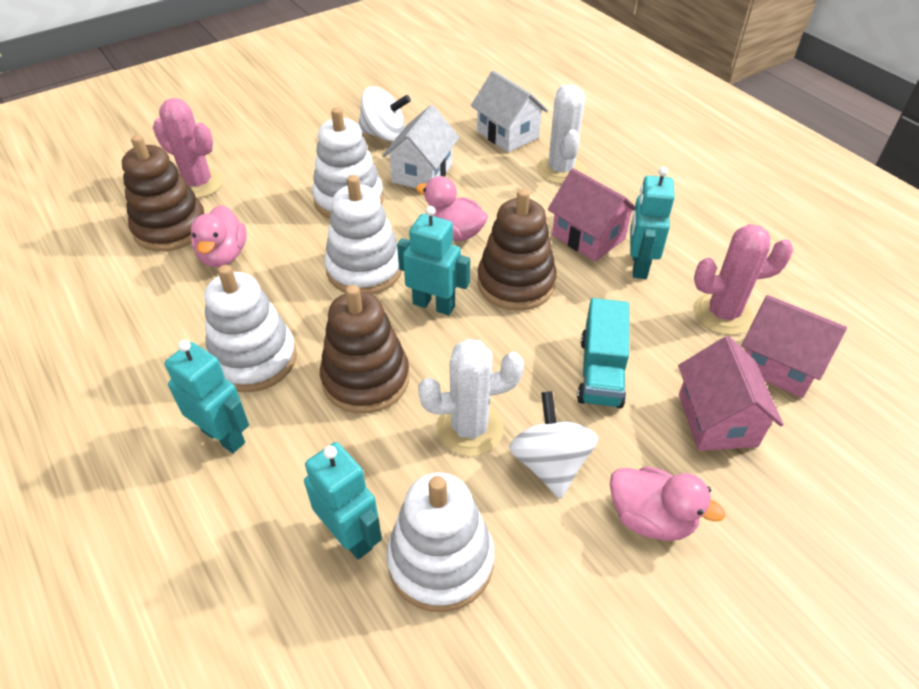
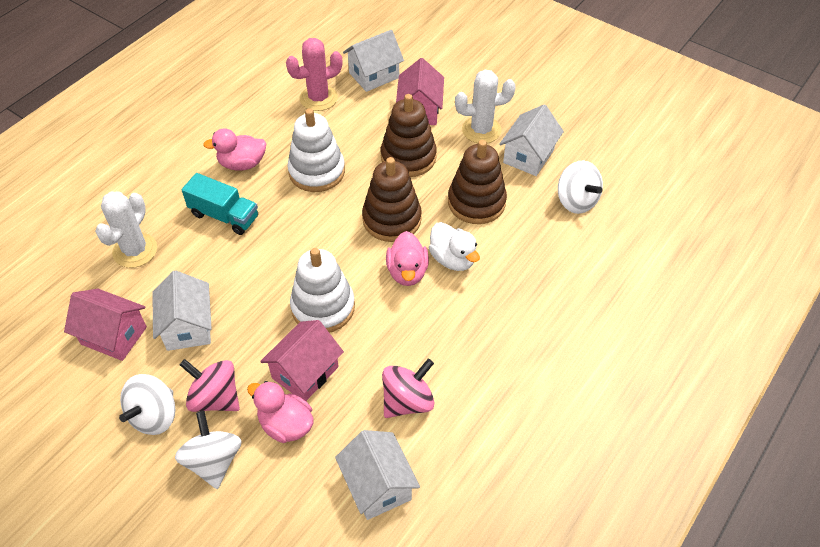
pink cactus: [153,98,223,198] [694,224,793,335] = 2 -> [286,38,342,111] = 1
pink spinning top: none = 0 -> [180,359,240,412] [382,359,434,418] = 2
turquoise robot: [165,340,249,453] [304,442,382,560] [397,206,470,315] [630,166,675,279] = 4 -> none = 0
white duck: none = 0 -> [429,222,480,271] = 1
white house: [382,105,459,188] [471,71,548,152] = 2 -> [152,270,212,351] [335,430,420,520] [343,30,404,92] [499,105,564,176] = 4
white spinning top: [358,87,411,141] [509,391,598,499] = 2 -> [119,374,175,435] [175,411,242,489] [558,160,603,214] = 3
white stacking toy: [204,265,297,392] [312,107,384,219] [324,175,402,294] [386,473,494,612] = 4 -> [287,108,345,192] [290,248,355,333] = 2

